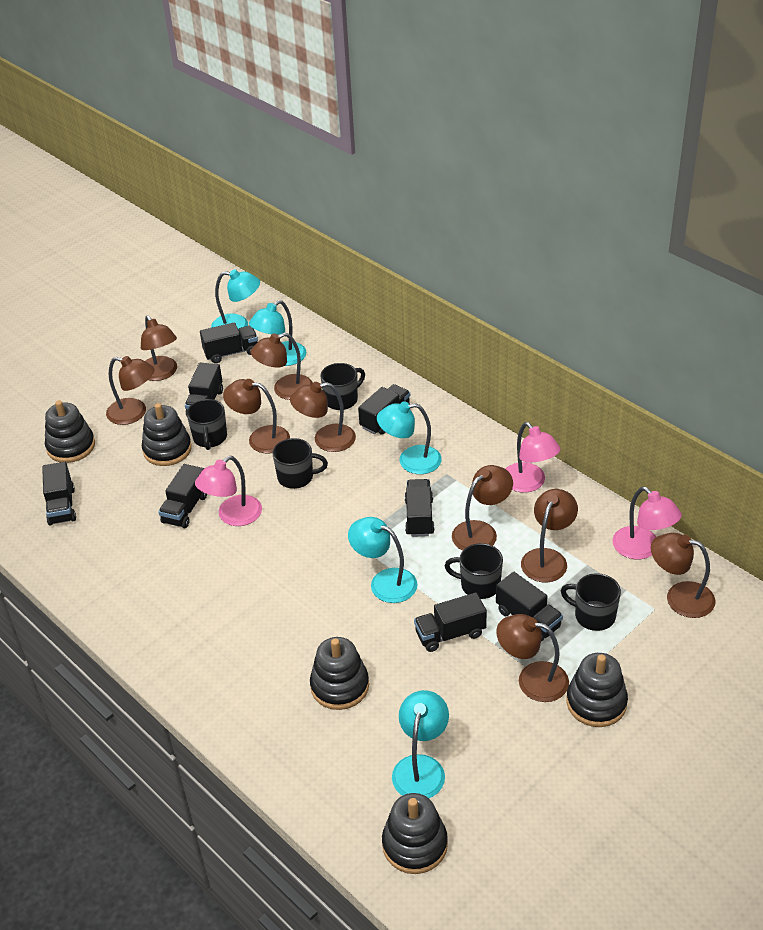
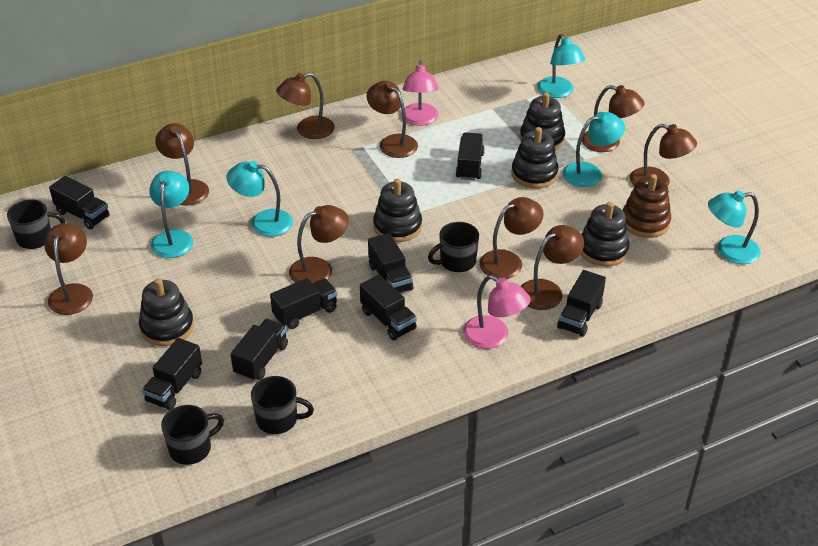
black mug: [187,399,227,450] [272,438,328,489] [320,363,365,410] [445,543,503,599] [561,573,621,631] = 5 -> [7,199,65,249] [161,405,224,465] [251,376,314,434] [428,222,479,272] = 4
brown stacking toy: none = 0 -> [623,174,671,238] = 1
pink lamp: [195,456,262,526] [506,422,561,493] [612,487,682,559] = 3 -> [401,60,439,126] [463,275,531,349] = 2

